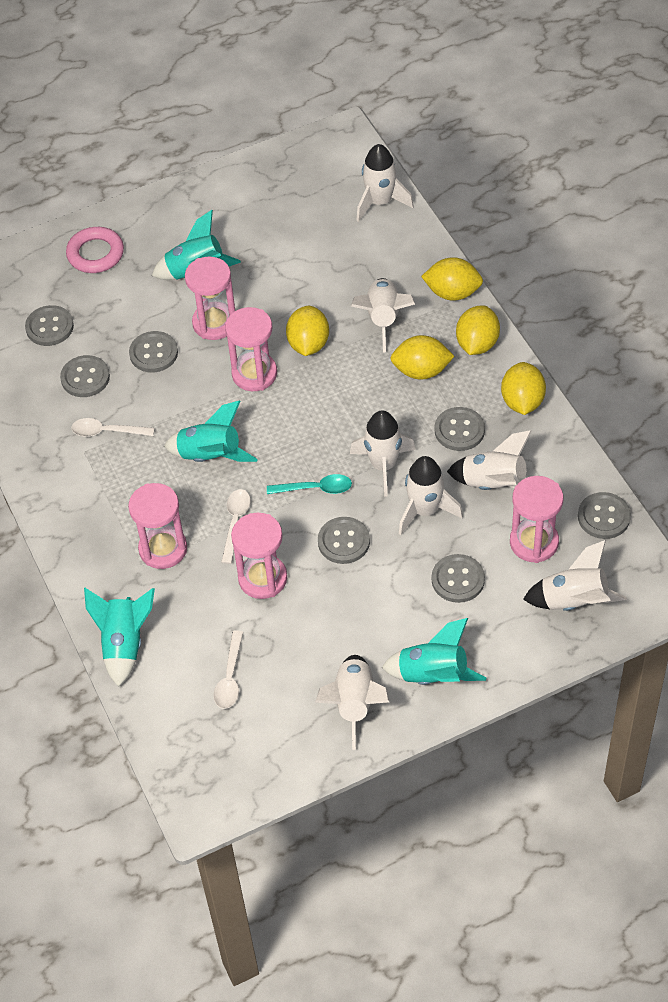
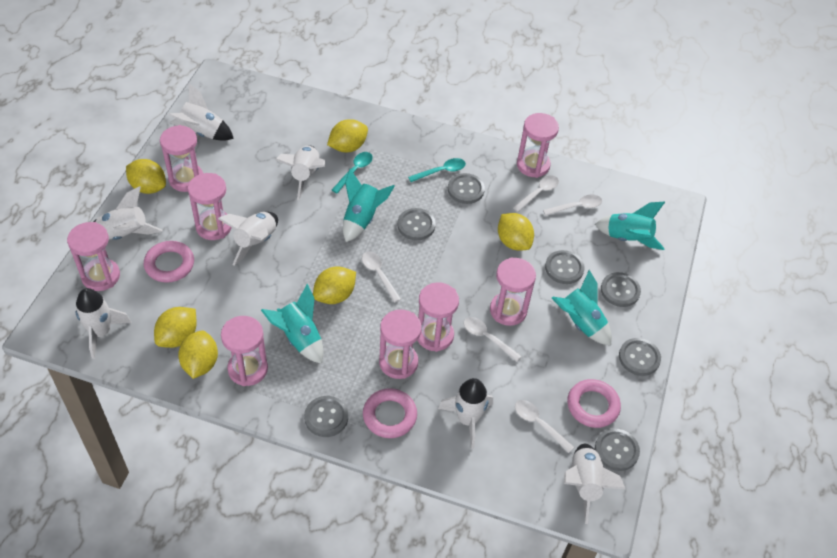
pink hourglass: [128,483,187,569] [185,256,235,340] [225,307,277,391] [231,513,287,599] [510,476,563,563] = 5 -> [67,222,120,291] [160,125,203,192] [188,173,232,240] [221,316,268,386] [379,309,422,379] [417,282,459,352] [490,257,536,326] [517,113,559,178] = 8
pink ring: [66,227,124,273] = 1 -> [144,241,194,283] [363,388,417,438] [567,379,621,428] = 3
turquoise spoon: [267,474,352,494] = 1 -> [332,152,373,194] [408,158,466,182] = 2
white spoon: [71,418,155,437] [213,630,243,709] [221,489,251,564] = 3 -> [362,251,401,303] [464,317,522,362] [513,175,559,212] [515,400,574,453] [543,194,602,216] = 5
yellow lemon: [286,306,329,356] [390,335,454,380] [421,257,483,301] [456,305,500,355] [501,362,546,415] = 5 -> [126,159,166,194] [154,307,197,348] [178,330,218,379] [313,266,356,304] [327,119,368,152] [498,213,534,251] = 6

